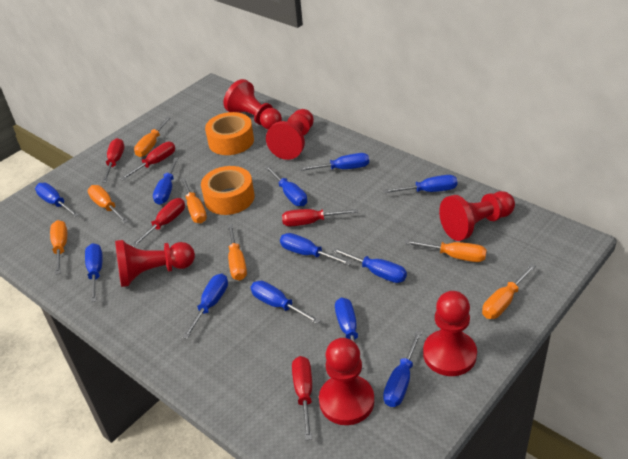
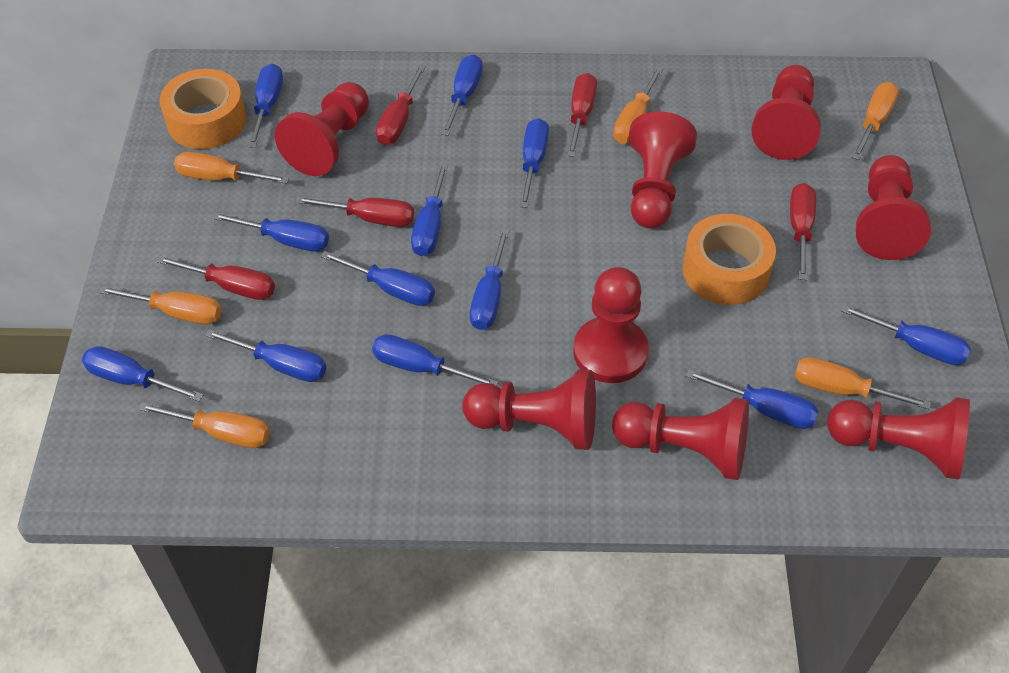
orange screwdriver: [50,220,67,275] [88,185,128,223] [134,117,171,157] [181,178,207,223] [228,224,247,281] [405,240,487,262] [482,264,536,319] = 7 -> [98,286,222,324] [138,402,270,448] [174,152,289,184] [613,66,663,144] [795,357,931,410] [852,82,899,160] = 6
red pawn: [115,240,195,287] [223,79,282,130] [266,109,314,160] [319,338,374,425] [423,291,477,376] [439,191,515,241] = 6 -> [275,82,369,176] [462,370,596,450] [573,267,649,383] [612,398,749,480] [628,112,697,229] [752,65,821,160] [827,397,970,480] [856,155,931,260] = 8

